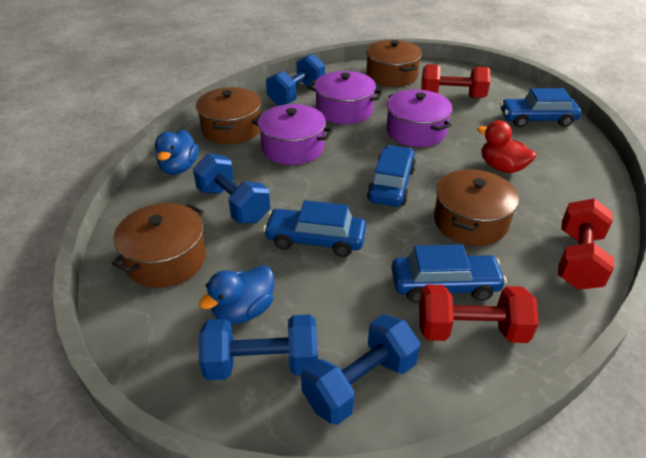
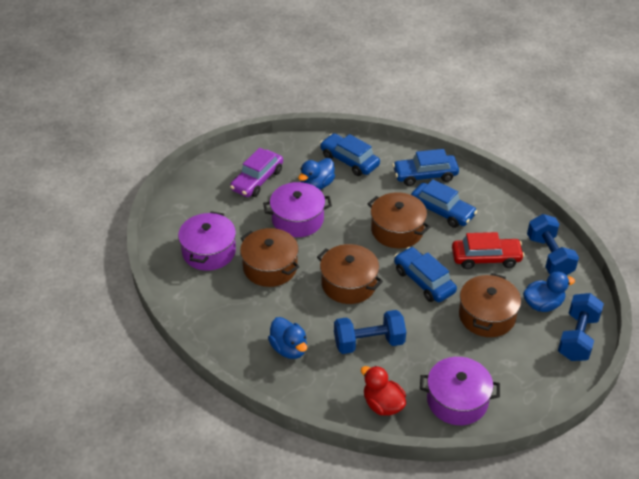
blue duck: [155,130,199,175] [199,265,274,324] = 2 -> [268,317,307,359] [298,158,335,190] [523,271,575,312] = 3
blue dumbbell: [193,154,270,223] [199,314,318,380] [266,54,325,106] [301,314,420,425] = 4 -> [334,310,406,354] [527,214,579,275] [558,293,604,361] = 3
purple car: none = 0 -> [230,148,283,197] = 1
red car: none = 0 -> [452,232,525,269] = 1
red dumbbell: [419,284,539,343] [421,64,490,98] [558,198,614,290] = 3 -> none = 0

